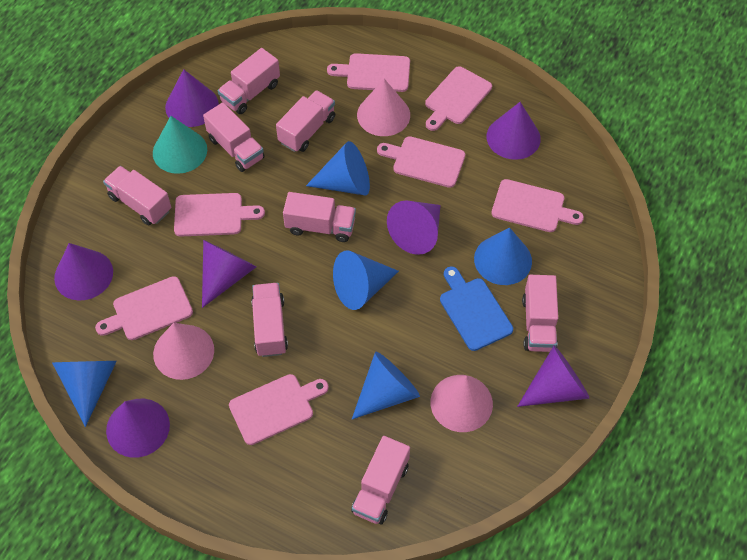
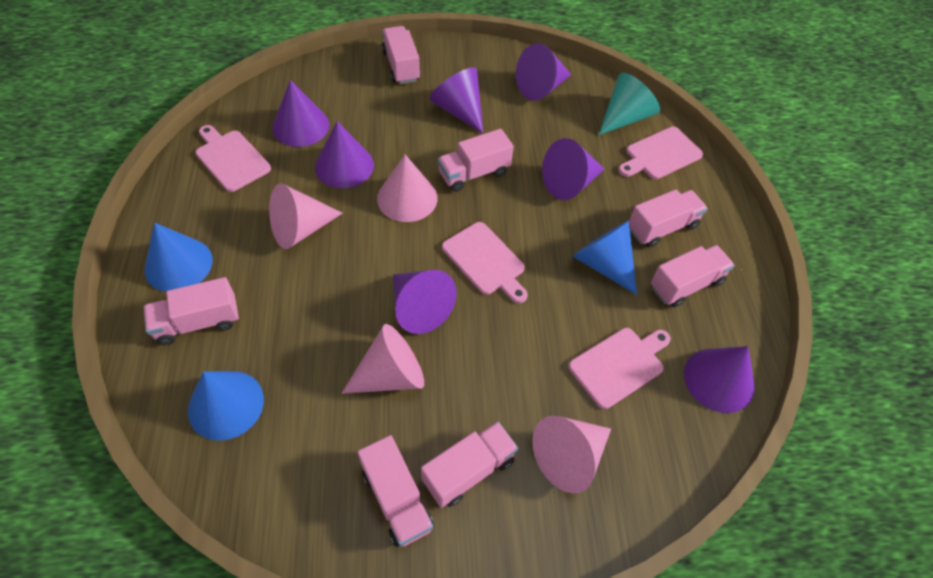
blue cone: [52,361,117,427] [306,141,370,196] [333,250,399,310] [352,351,420,419] [474,228,532,285] = 5 -> [144,223,212,292] [188,371,264,441] [573,220,637,295] = 3
blue cutting board: [440,266,513,351] = 1 -> none = 0
pink cone: [153,323,214,380] [357,79,410,136] [430,375,493,432] = 3 -> [269,183,343,249] [341,324,424,394] [377,155,437,222] [533,416,611,493] = 4
pink cutting board: [95,276,193,340] [174,193,265,237] [229,374,329,445] [327,53,410,92] [377,136,465,188] [425,66,492,131] [491,179,584,232] = 7 -> [195,125,271,192] [442,222,528,303] [569,328,671,409] [618,127,703,179] = 4
pink truck: [103,166,171,225] [203,102,265,172] [218,48,280,114] [251,283,288,357] [276,90,335,152] [283,192,356,242] [351,436,410,525] [522,275,558,352] = 8 -> [143,277,239,345] [358,435,434,547] [382,26,420,84] [421,421,518,508] [438,129,514,192] [629,190,708,248] [651,245,735,307] = 7

